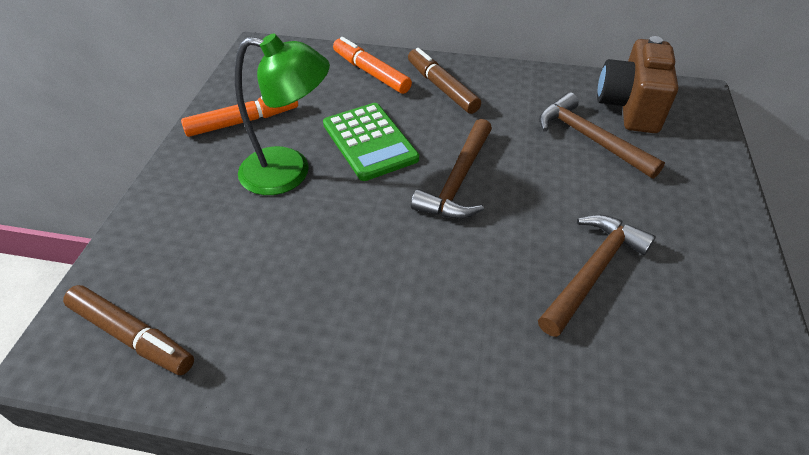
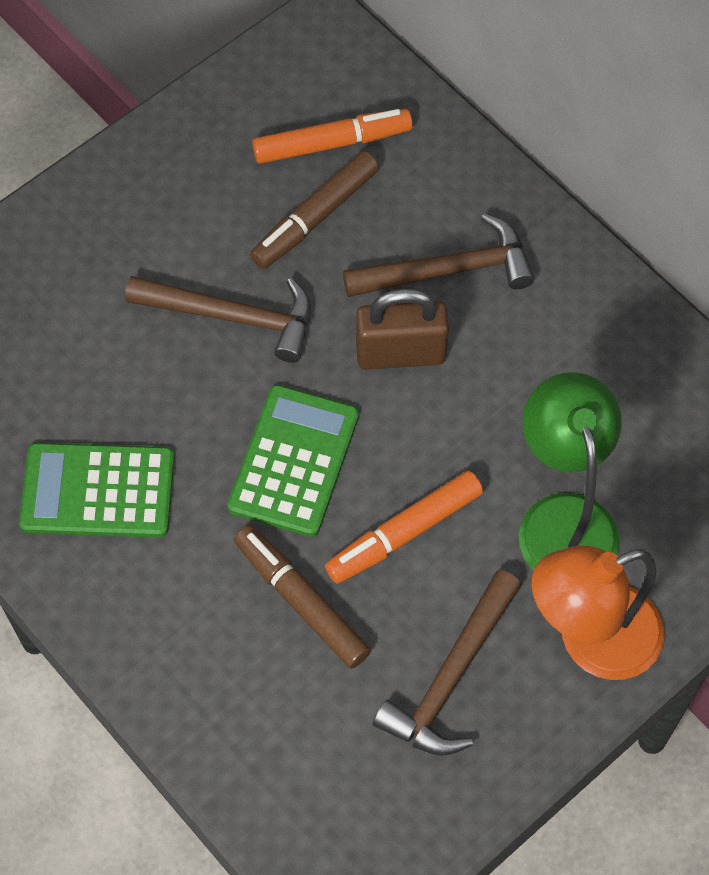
brown camera: [597,36,678,133] = 1 -> none = 0
brown padlock: none = 0 -> [356,289,449,370] = 1
green calculator: [323,103,419,181] = 1 -> [19,443,174,538] [227,385,359,537] = 2
orange lamp: none = 0 -> [532,546,665,680] = 1

